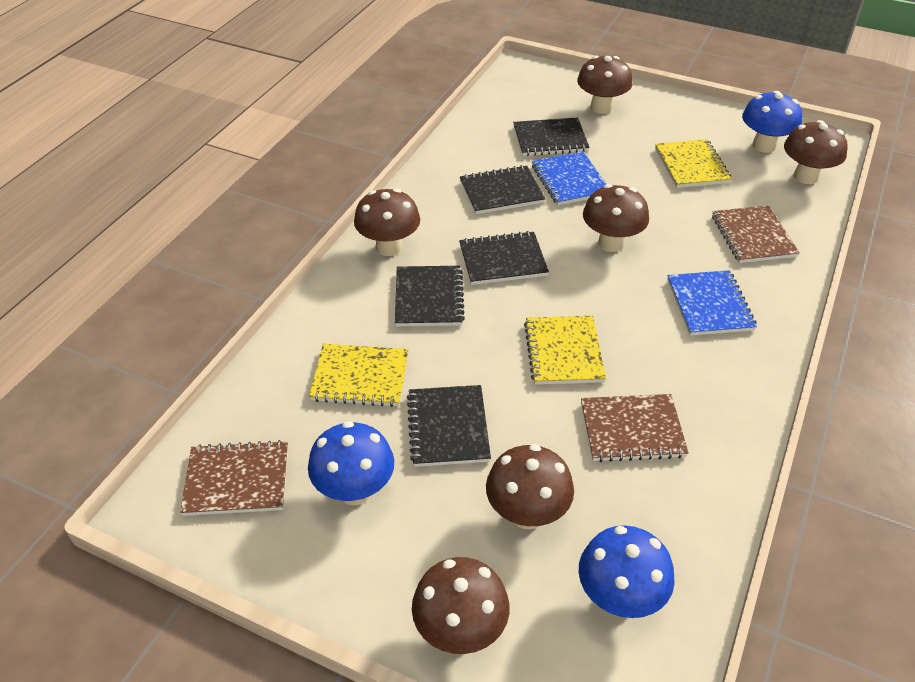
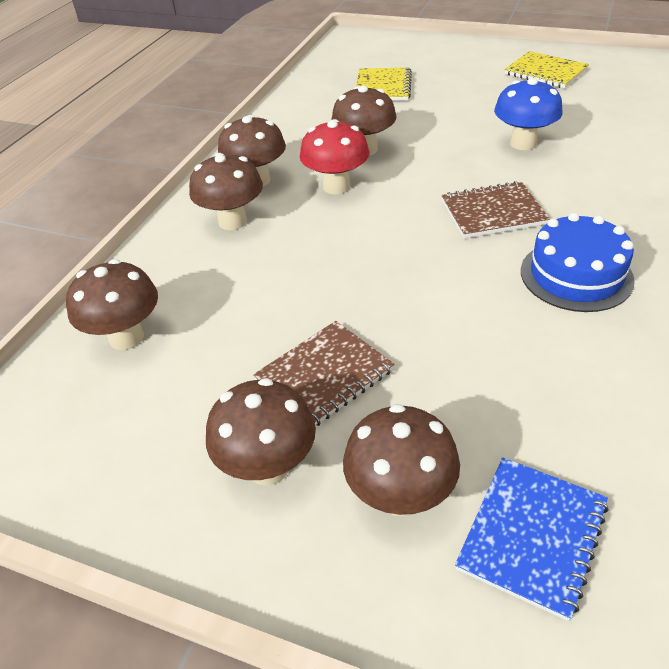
black notebook: [395,266,465,327] [407,385,491,467] [459,231,549,285] [460,165,546,214] [513,117,590,156] = 5 -> none = 0
blue cake: none = 0 -> [521,213,635,312] = 1
blue mushroom: [308,421,394,505] [579,525,675,618] [742,91,802,153] = 3 -> [494,78,563,150] = 1
blue notebook: [532,151,606,205] [667,270,757,336] = 2 -> [455,457,609,621] = 1
brown notebook: [180,440,288,516] [581,394,689,462] [712,205,800,263] = 3 -> [253,321,394,426] [442,181,550,238] = 2
red mushroom: none = 0 -> [300,119,370,194] = 1
yellow notebook: [309,344,409,407] [524,316,606,385] [655,139,732,188] = 3 -> [356,68,412,101] [505,51,589,88] = 2

